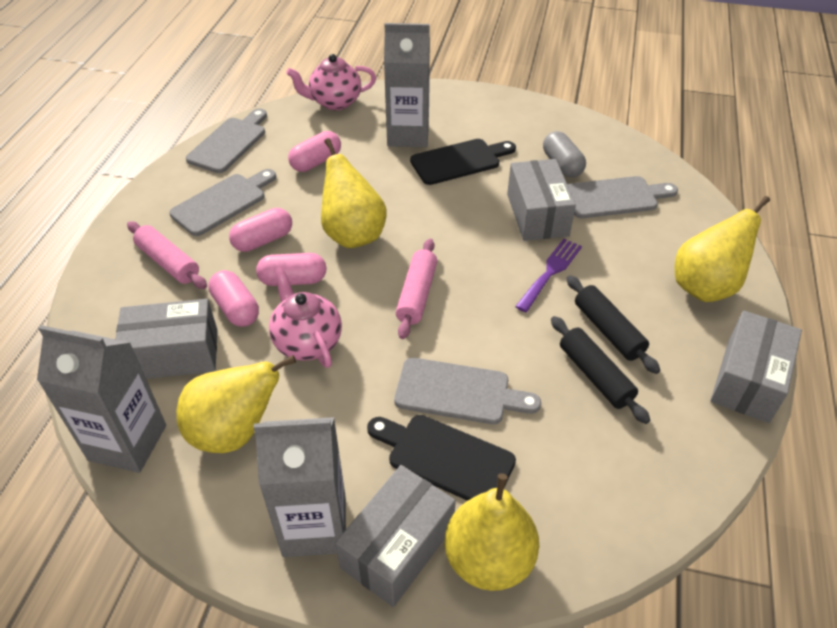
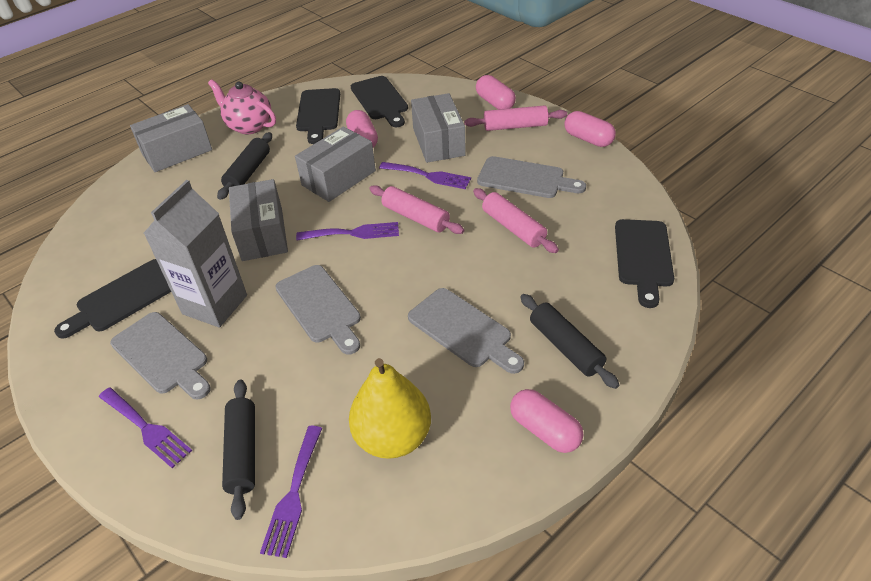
black cutting board: [367,415,516,501] [410,139,516,185] = 2 -> [54,259,171,339] [296,88,340,144] [351,76,408,127] [615,219,674,308] = 4
black rolling pin: [551,316,650,424] [566,275,660,374] = 2 -> [217,132,272,200] [222,380,255,520] [520,294,619,389] = 3
grey capsule: [543,131,586,178] = 1 -> none = 0
grey carton: [37,325,166,473] [253,417,346,557] [384,23,430,147] = 3 -> [144,180,247,328] = 1
pink rolling pin: [127,221,207,289] [396,239,437,339] = 2 -> [369,185,464,234] [464,105,567,131] [473,188,559,253] = 3
pink teapot: [269,266,342,368] [286,54,376,110] = 2 -> [208,79,276,134] = 1
purple fork: [515,239,582,312] = 1 -> [99,388,192,468] [260,426,322,558] [296,222,399,240] [379,162,471,189] = 4
yellow pear: [176,355,296,453] [321,138,387,248] [445,473,539,591] [674,196,770,302] = 4 -> [349,358,431,459] = 1

